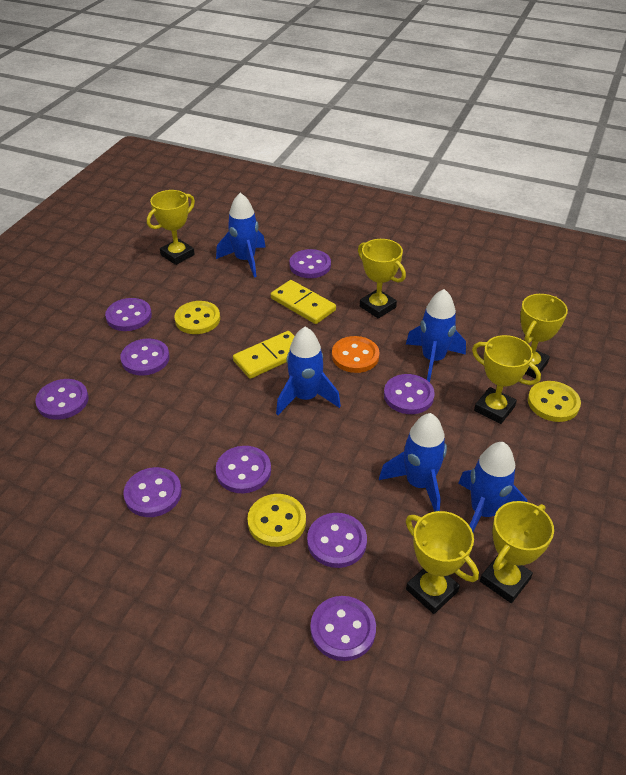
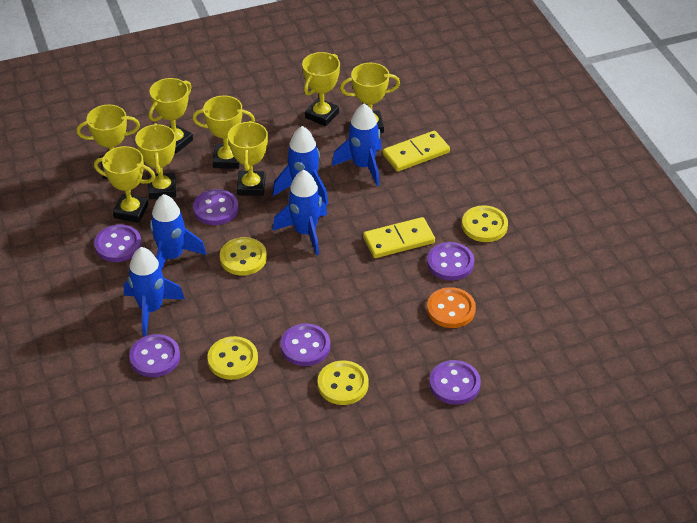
purple button: [35,379,89,420] [105,298,152,331] [120,338,170,375] [123,467,182,517] [216,446,271,493] [289,249,331,278] [307,513,367,568] [310,596,376,661] [384,374,435,414] = 9 -> [94,224,142,262] [129,334,180,377] [193,189,239,225] [281,323,330,366] [427,242,474,281] [429,360,481,405] = 6
yellow button: [174,301,220,334] [247,494,306,547] [528,381,581,422] = 3 -> [208,336,258,380] [220,237,267,276] [318,360,369,405] [462,205,508,242] = 4
yellow trophy: [147,190,195,265] [358,239,406,319] [406,511,479,614] [472,335,541,424] [480,501,554,603] [520,294,568,379] = 6 -> [77,105,140,179] [94,146,156,223] [135,123,176,199] [149,78,193,153] [193,95,255,169] [228,121,268,196] [302,52,340,126] [340,63,400,133] = 8

